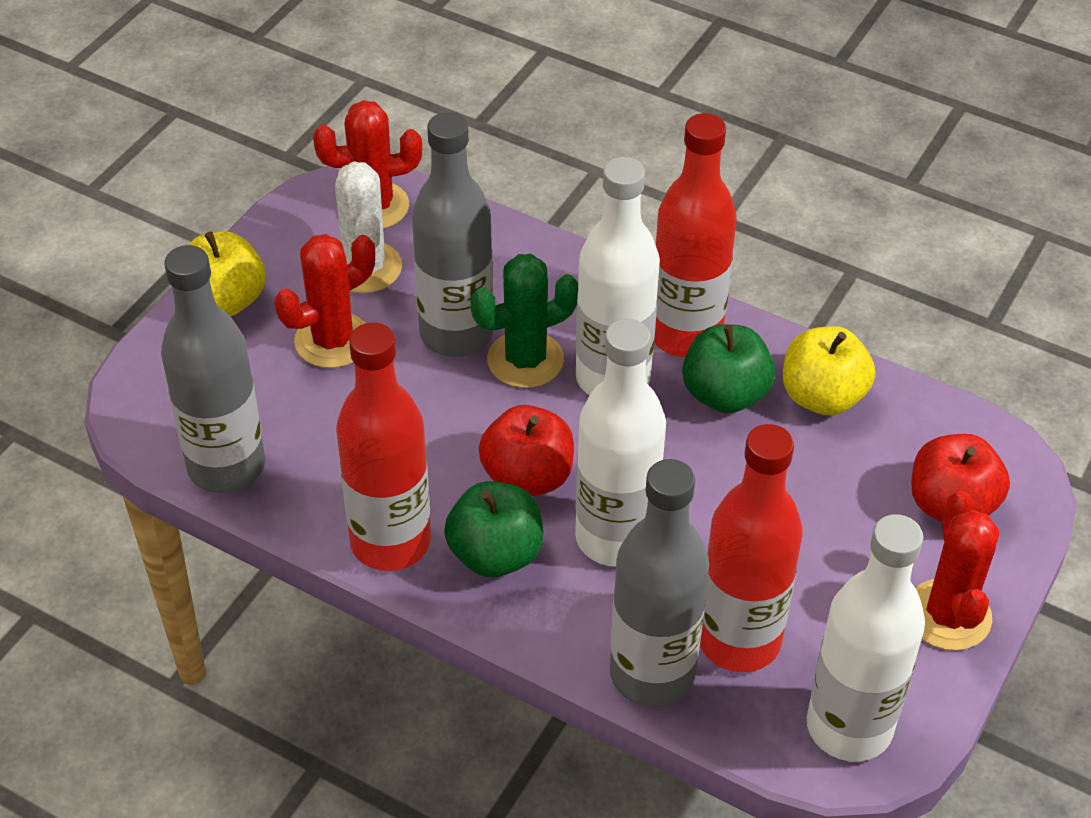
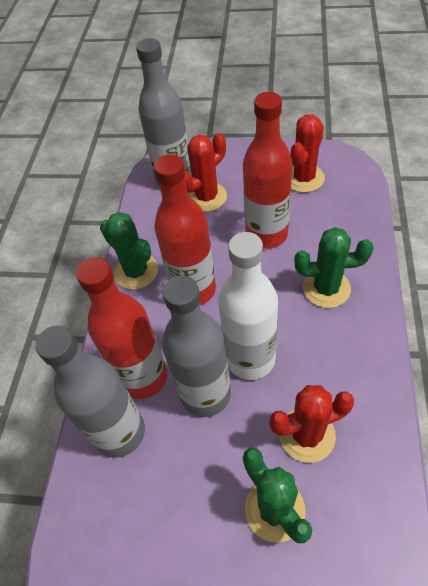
green apple: [444,481,543,577] [682,324,775,413] = 2 -> none = 0
green cactus: [471,254,578,388] = 1 -> [100,212,158,289] [243,448,313,543] [294,227,374,308] = 3
red apple: [479,405,574,496] [911,434,1010,522] = 2 -> none = 0
white bottle: [575,319,666,567] [576,157,660,396] [806,514,925,762] = 3 -> [218,232,278,380] = 1
white cactus: [335,161,402,293] = 1 -> none = 0
yellow apple: [188,231,266,316] [783,326,875,415] = 2 -> none = 0

